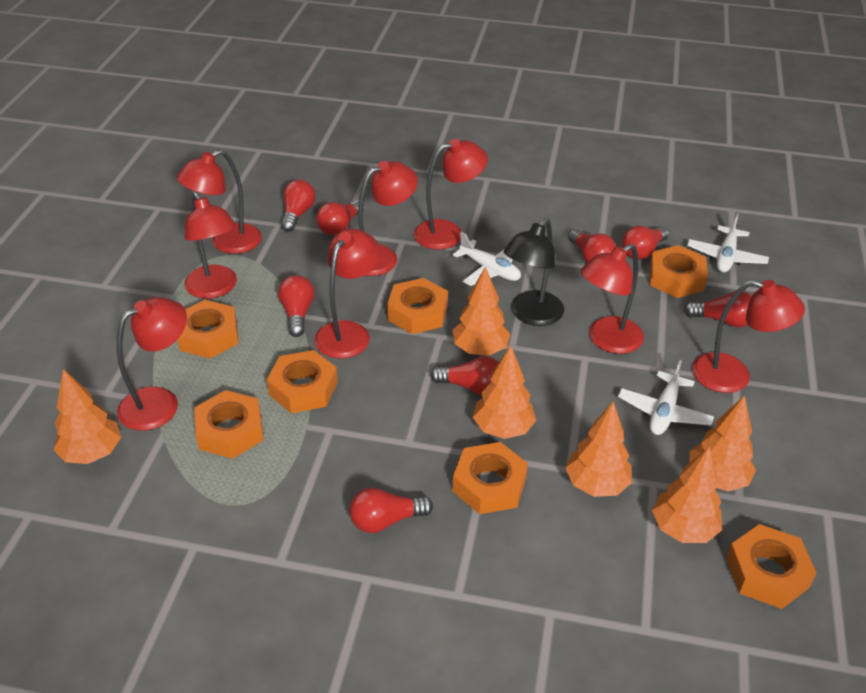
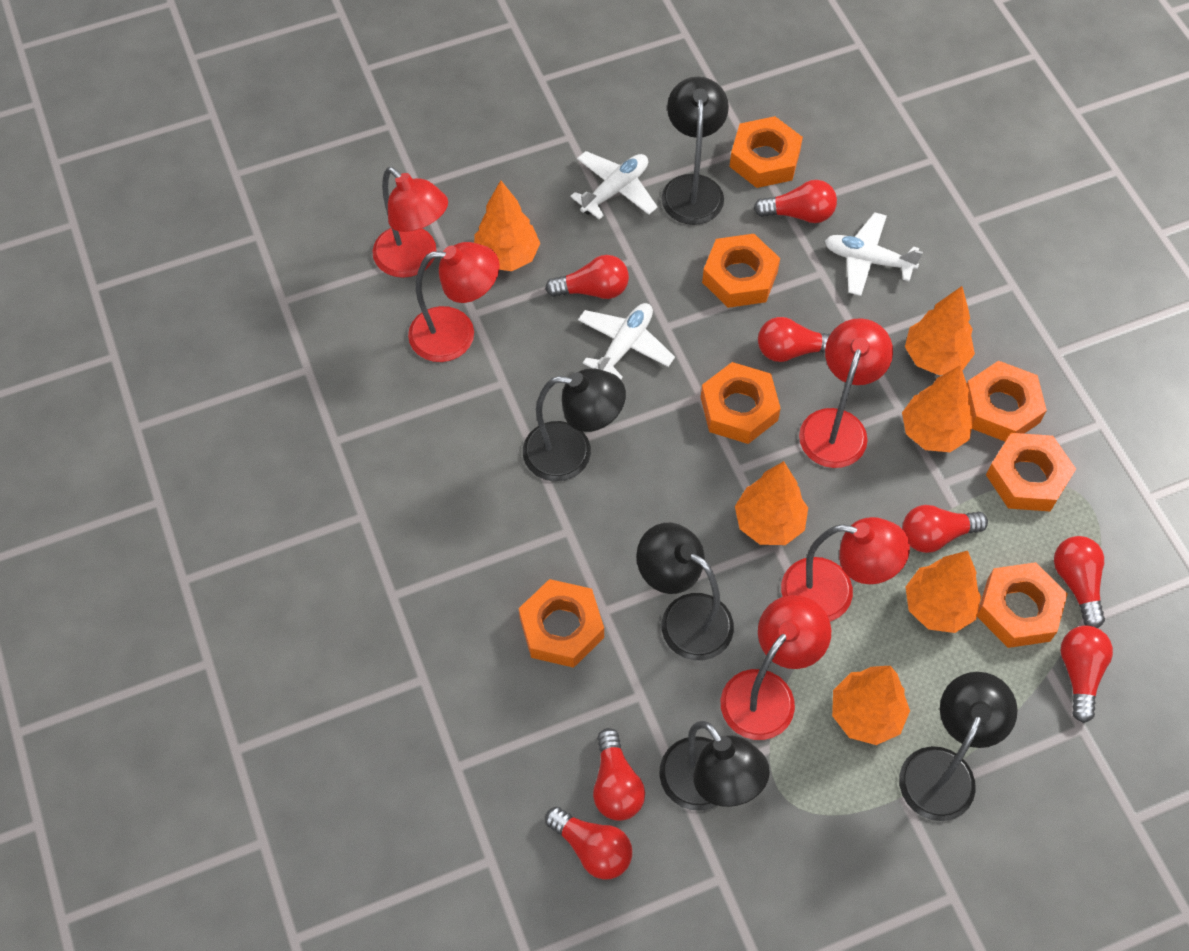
black lamp: [504,218,564,326] = 1 -> [523,368,626,481] [636,523,734,660] [659,721,770,811] [661,77,729,225] [899,672,1018,821] = 5
red lamp: [117,297,187,431] [177,149,262,254] [184,192,237,299] [314,229,380,359] [358,161,418,276] [414,139,488,249] [580,244,644,354] [692,280,805,393] = 8 -> [373,167,448,278] [408,242,500,362] [721,595,831,740] [781,517,910,622] [799,318,893,468] = 5

